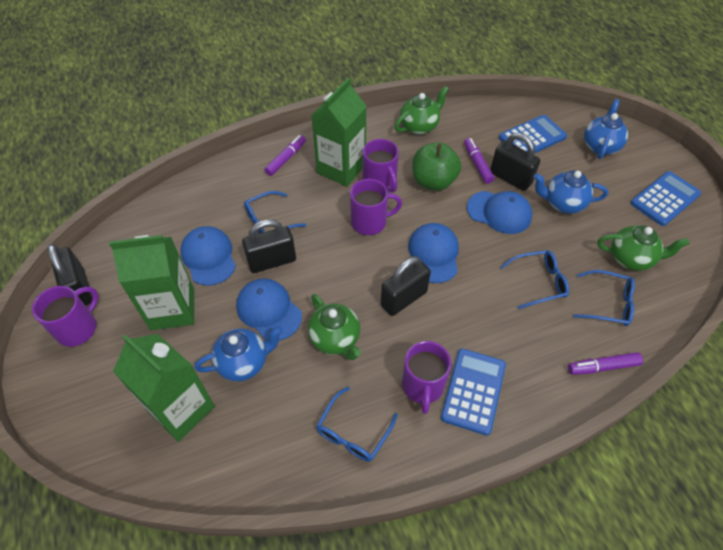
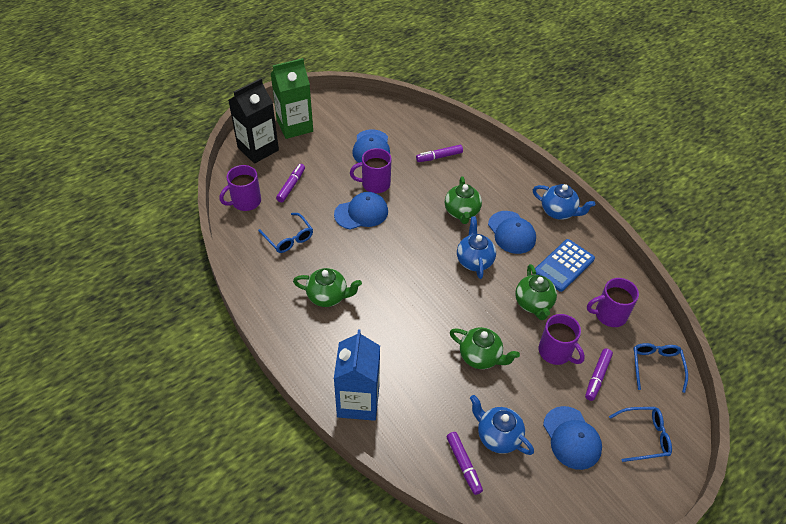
black carton: none = 0 -> [228,78,279,164] = 1
black padlock: [48,244,93,306] [242,219,296,273] [381,256,431,316] [490,133,540,191] = 4 -> none = 0
blue calculator: [441,349,506,435] [499,115,567,153] [631,171,701,226] = 3 -> [535,239,595,292] = 1
blue carton: none = 0 -> [334,329,380,421] = 1
blue glasses: [244,191,307,234] [316,387,398,462] [501,250,569,309] [573,270,635,326] = 4 -> [258,213,313,253] [609,407,672,462] [633,343,688,393] = 3
green apple: [413,142,461,191] = 1 -> none = 0
green carton: [109,235,194,330] [113,334,215,442] [311,78,367,187] = 3 -> [271,58,313,139] = 1
green teapot: [308,294,361,360] [395,86,449,135] [597,226,690,271] = 3 -> [293,268,362,307] [445,176,482,224] [450,327,520,369] [515,264,557,320] = 4
purple marker: [265,135,306,176] [464,138,494,184] [568,352,643,375] = 3 -> [276,164,305,202] [416,145,463,162] [446,432,483,495] [585,348,613,401] = 4

